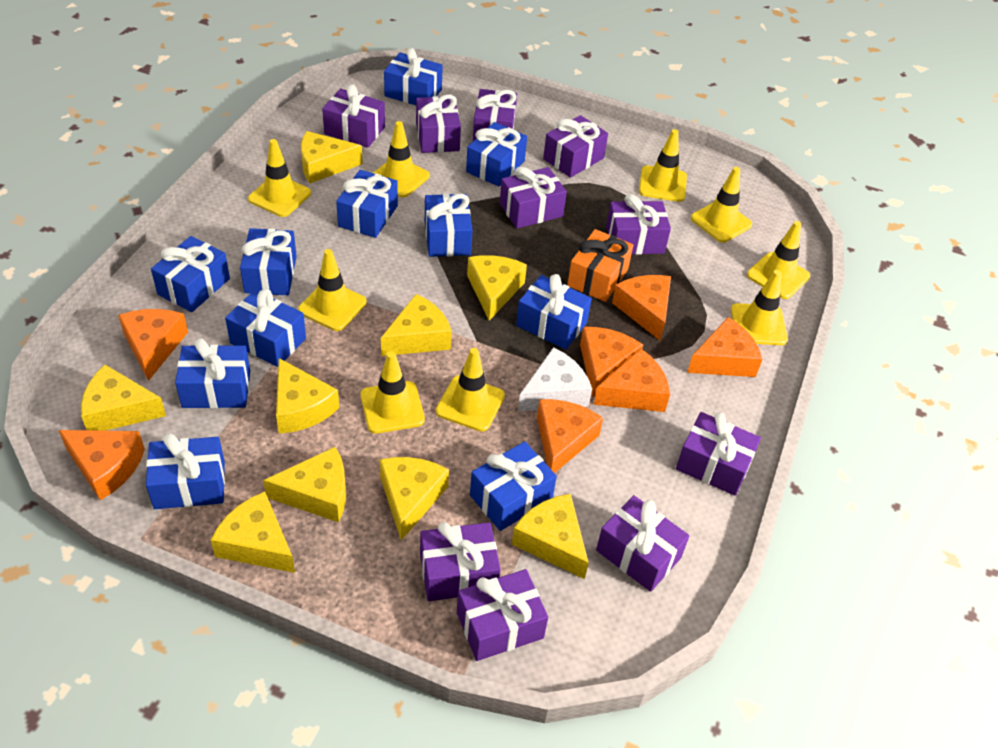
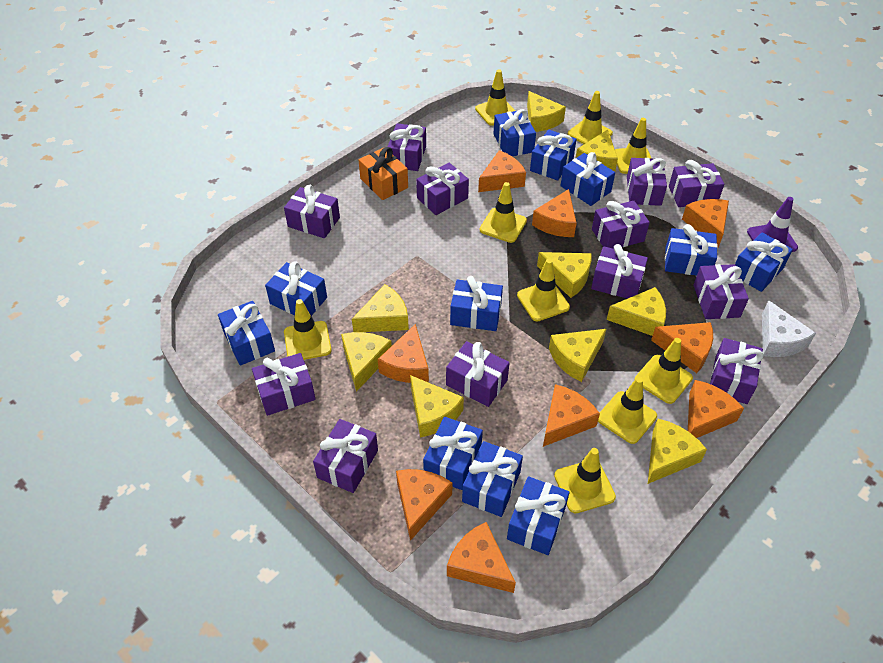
orange cheese: [59,430,145,500] [118,309,188,381] [537,399,603,473] [580,327,643,398] [594,348,670,412] [612,275,671,341] [687,317,763,377] = 7 -> [378,324,429,383] [396,469,453,541] [447,522,516,593] [478,150,526,192] [532,189,577,237] [543,384,600,447] [651,322,713,373] [682,199,729,248] [688,380,744,438] = 9
purple gift: [322,84,385,148] [416,94,461,153] [420,522,501,601] [457,569,548,661] [473,89,517,141] [500,167,567,229] [543,115,608,178] [596,495,690,592] [606,194,671,255] [676,412,761,496] = 10 -> [252,353,316,416] [284,185,340,238] [313,419,378,493] [388,123,426,171] [416,163,469,215] [446,341,509,407] [591,244,648,299] [592,201,650,249] [627,158,667,206] [669,160,724,207] [693,264,749,319] [710,338,764,404] = 12
purple traffic cone: none = 0 -> [747,197,798,252] = 1

